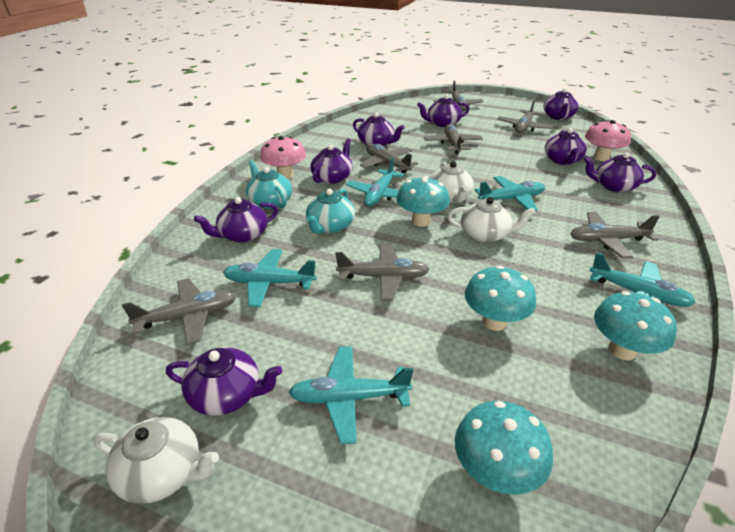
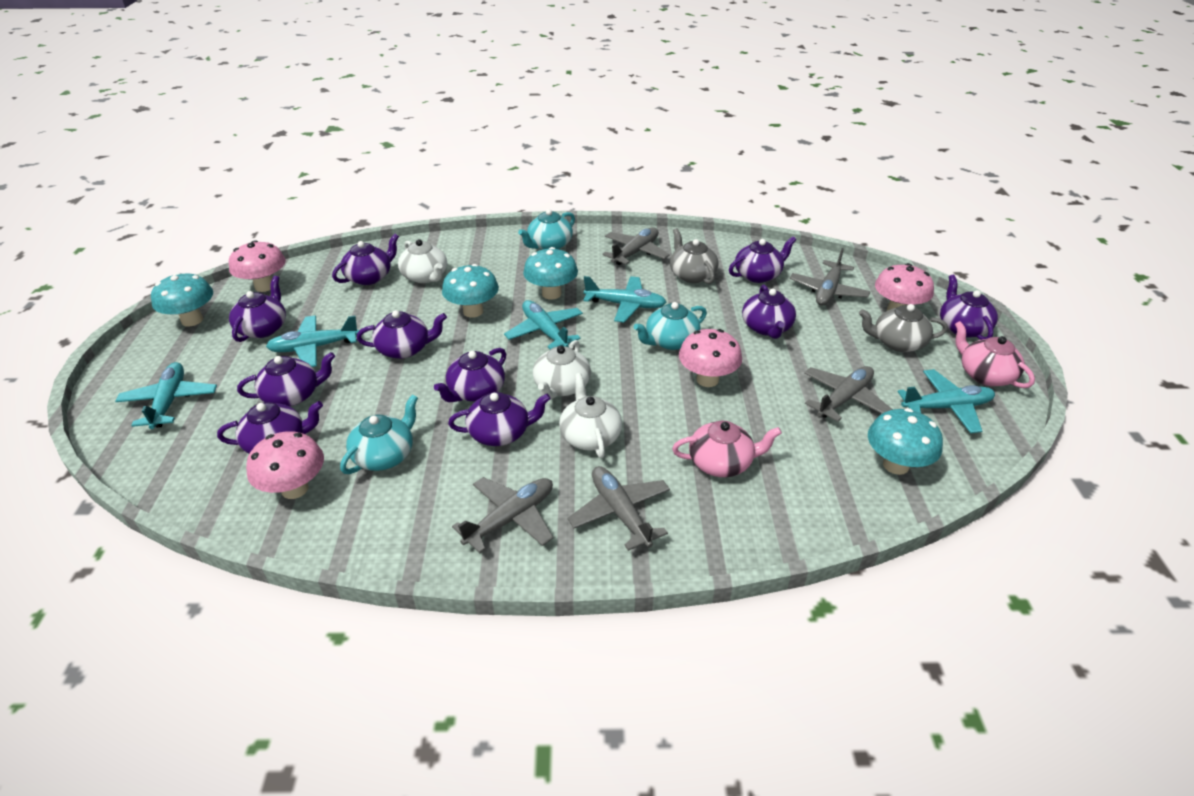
grey plane: [122,278,236,345] [335,244,430,301] [360,144,418,173] [424,124,483,155] [433,81,484,111] [497,100,553,133] [570,212,660,258] = 7 -> [452,477,553,553] [568,466,670,551] [602,227,670,265] [790,248,870,306] [804,366,893,422] = 5
grey teapot: none = 0 -> [670,228,718,284] [859,304,948,352] = 2
pink mushroom: [260,136,306,179] [585,120,631,161] = 2 -> [229,240,286,292] [246,431,324,499] [679,329,742,387] [875,263,934,310] = 4
pink teapot: none = 0 -> [672,421,782,477] [955,321,1035,388] = 2
purple teapot: [166,347,282,416] [194,197,278,243] [310,139,352,184] [353,113,405,146] [417,95,470,127] [543,88,578,120] [545,128,587,165] [583,152,656,193] = 8 -> [217,401,323,453] [229,276,286,342] [237,352,335,407] [332,234,399,285] [357,310,447,359] [434,348,506,402] [448,392,551,446] [729,236,796,283] [742,285,796,339] [940,275,998,340] = 10
turquoise teapot: [246,160,292,209] [306,189,355,234] = 2 -> [340,395,418,474] [518,209,575,250] [634,302,707,350] = 3

